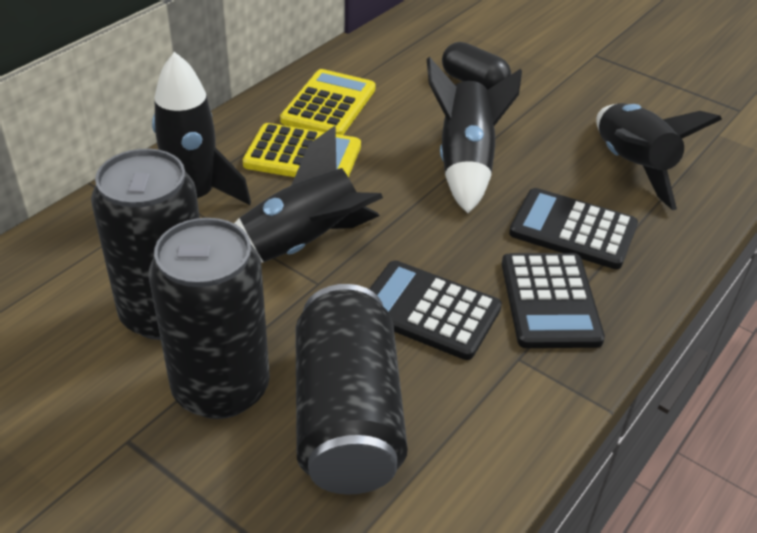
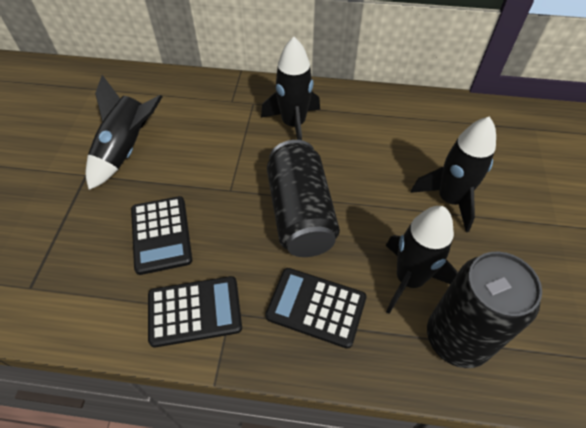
black can: [91,149,200,340] [149,218,270,419] [295,284,408,495] = 3 -> [267,140,340,257] [427,251,542,368] = 2
black capsule: [442,42,511,90] = 1 -> none = 0
yellow calculator: [243,123,361,177] [280,69,376,135] = 2 -> none = 0

